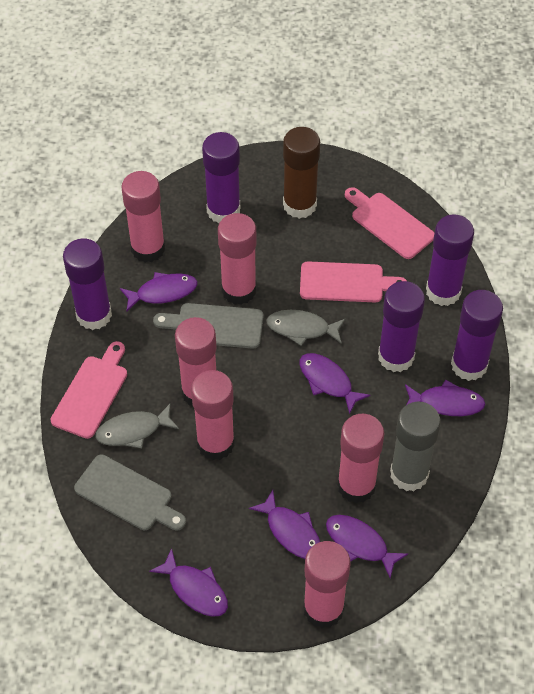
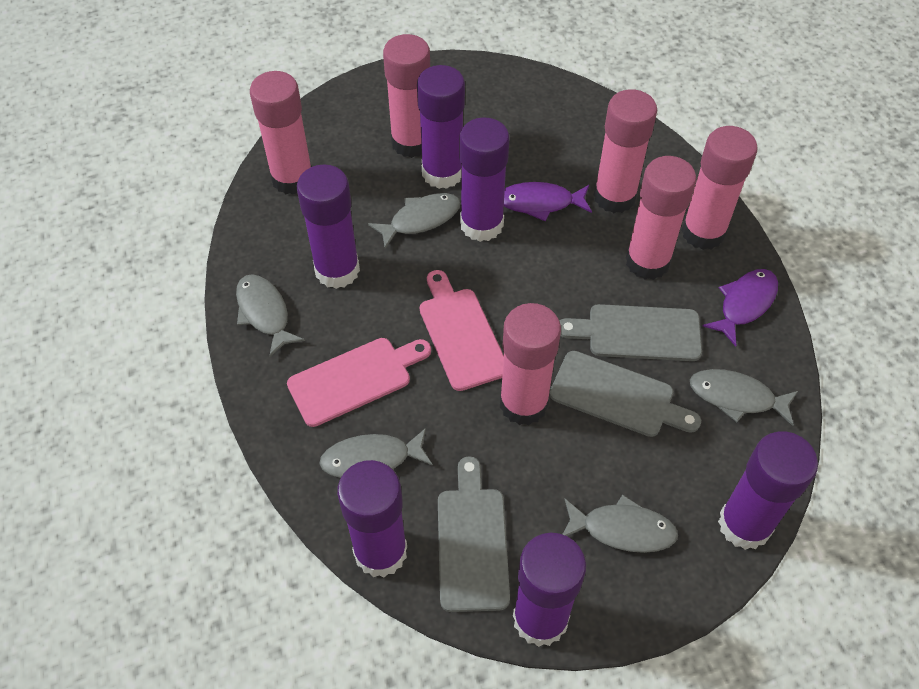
brown glue stick: [283,127,320,219] = 1 -> none = 0
grey cutting board: [74,454,186,530] [153,303,263,349] = 2 -> [438,456,510,612] [550,351,701,437] [560,304,702,361] = 3
grey fish: [95,404,179,448] [266,310,345,346] = 2 -> [236,274,305,357] [319,428,433,478] [368,193,461,249] [562,494,678,553] [690,369,798,426] = 5
grey glue stick: [390,402,441,491] = 1 -> none = 0
pink cutting board: [51,341,127,439] [300,261,407,303] [345,187,434,259] = 3 -> [287,338,431,427] [420,270,504,391] = 2
purple fish: [120,272,197,311] [149,548,228,617] [249,490,320,559] [300,353,371,414] [326,515,408,578] [405,380,485,416] = 6 -> [504,182,592,221] [703,269,778,347] = 2
purple glue stick: [63,239,112,330] [202,132,240,223] [378,281,425,372] [426,214,474,306] [451,290,503,381] = 5 -> [297,165,360,289] [337,460,407,577] [417,65,465,189] [459,117,510,242] [513,533,586,647] [718,431,818,550] = 6

